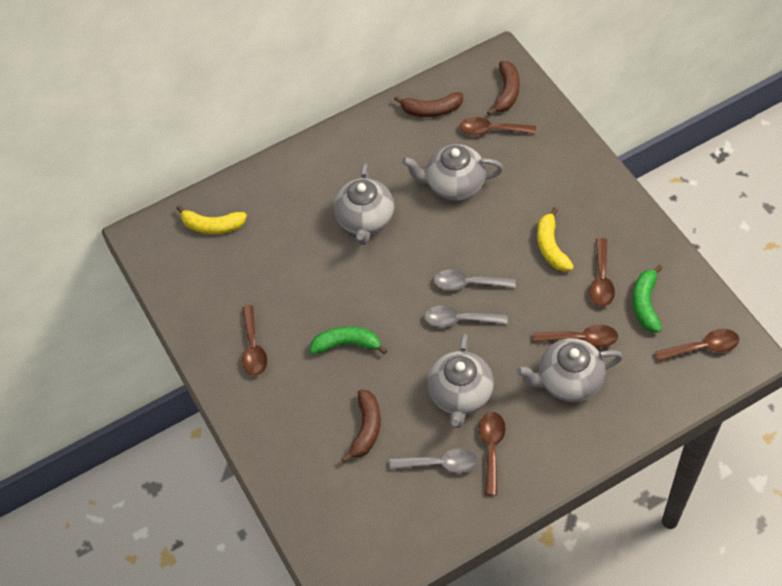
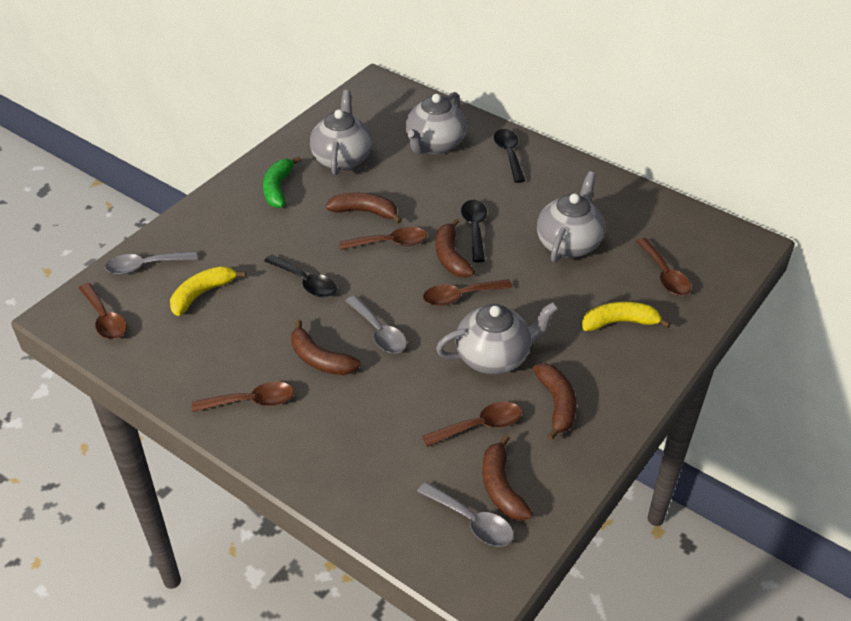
black spoon: none = 0 -> [264,255,337,297] [461,200,487,262] [494,129,525,183] = 3
brown banana: [341,389,381,463] [394,92,463,117] [487,61,520,116] = 3 -> [291,320,361,375] [326,193,402,224] [436,218,475,277] [482,434,533,521] [533,363,577,440] = 5
green banana: [310,326,387,354] [633,265,663,332] = 2 -> [263,156,301,208] = 1

